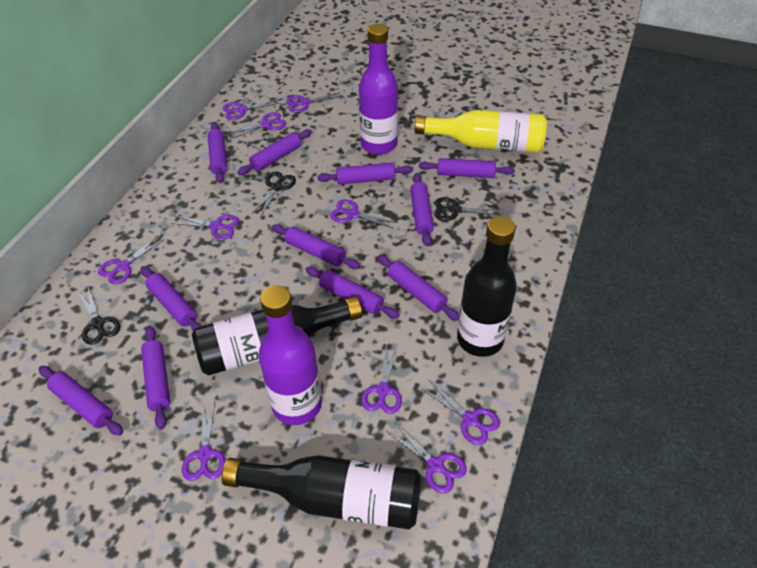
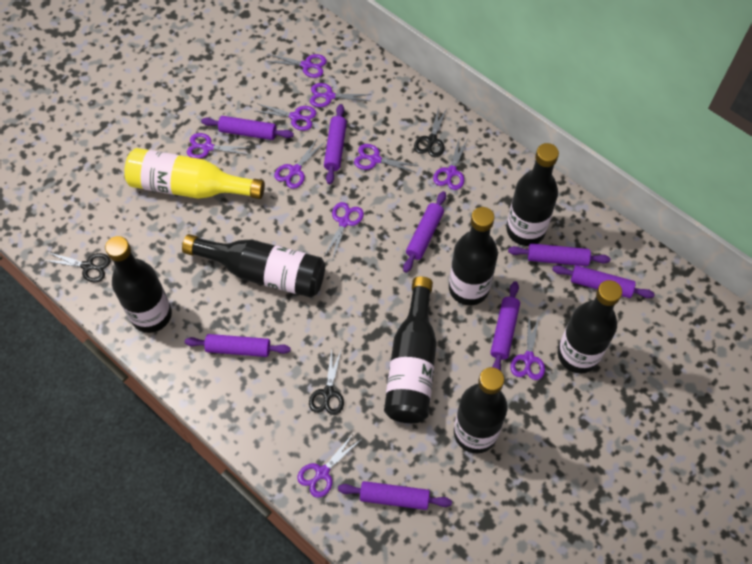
black bottle: [192,296,362,376] [222,455,421,529] [457,216,517,357] = 3 -> [105,236,172,333] [182,234,325,298] [384,276,437,423] [449,207,498,305] [454,367,507,453] [506,143,559,246] [558,280,622,374] = 7
purple bottle: [259,285,322,425] [359,24,398,155] = 2 -> none = 0
purple rolling pin: [39,366,123,435] [140,266,202,331] [141,326,170,430] [208,122,227,183] [237,129,312,175] [272,224,360,269] [305,267,400,318] [317,163,413,185] [377,255,459,321] [410,173,434,246] [419,158,515,178] = 11 -> [185,334,291,357] [201,116,294,140] [324,104,347,184] [338,481,452,510] [403,191,446,273] [490,281,520,371] [508,243,610,266] [552,265,655,298] = 8

